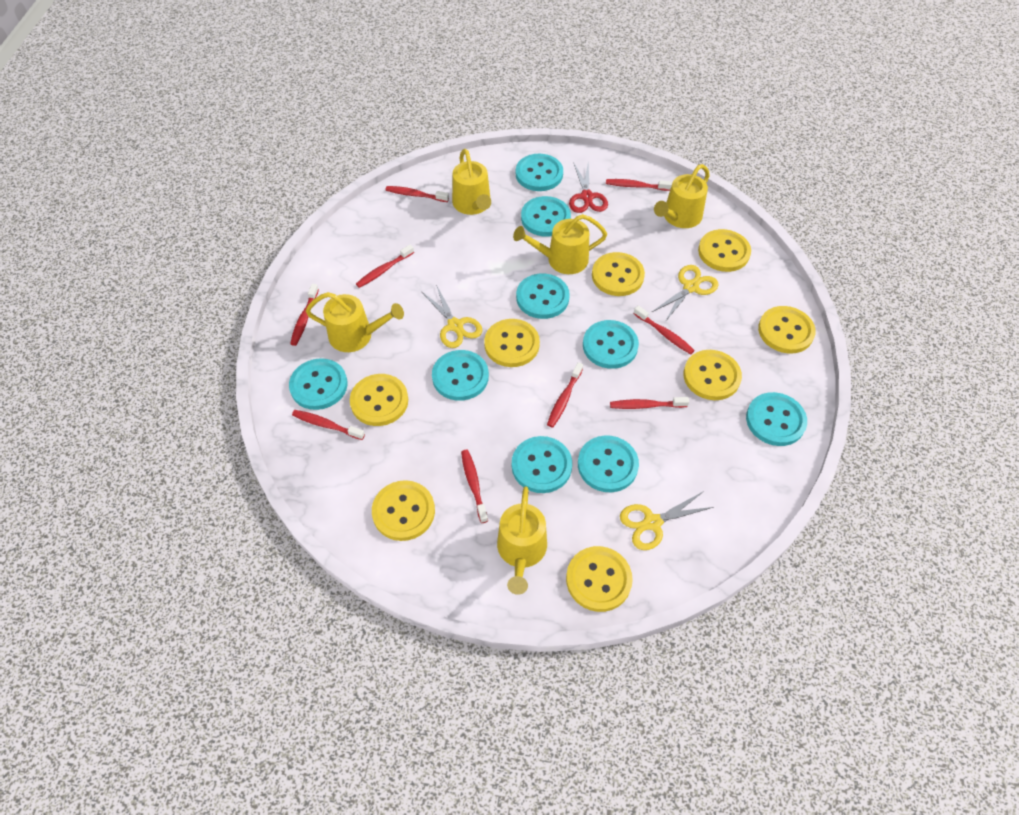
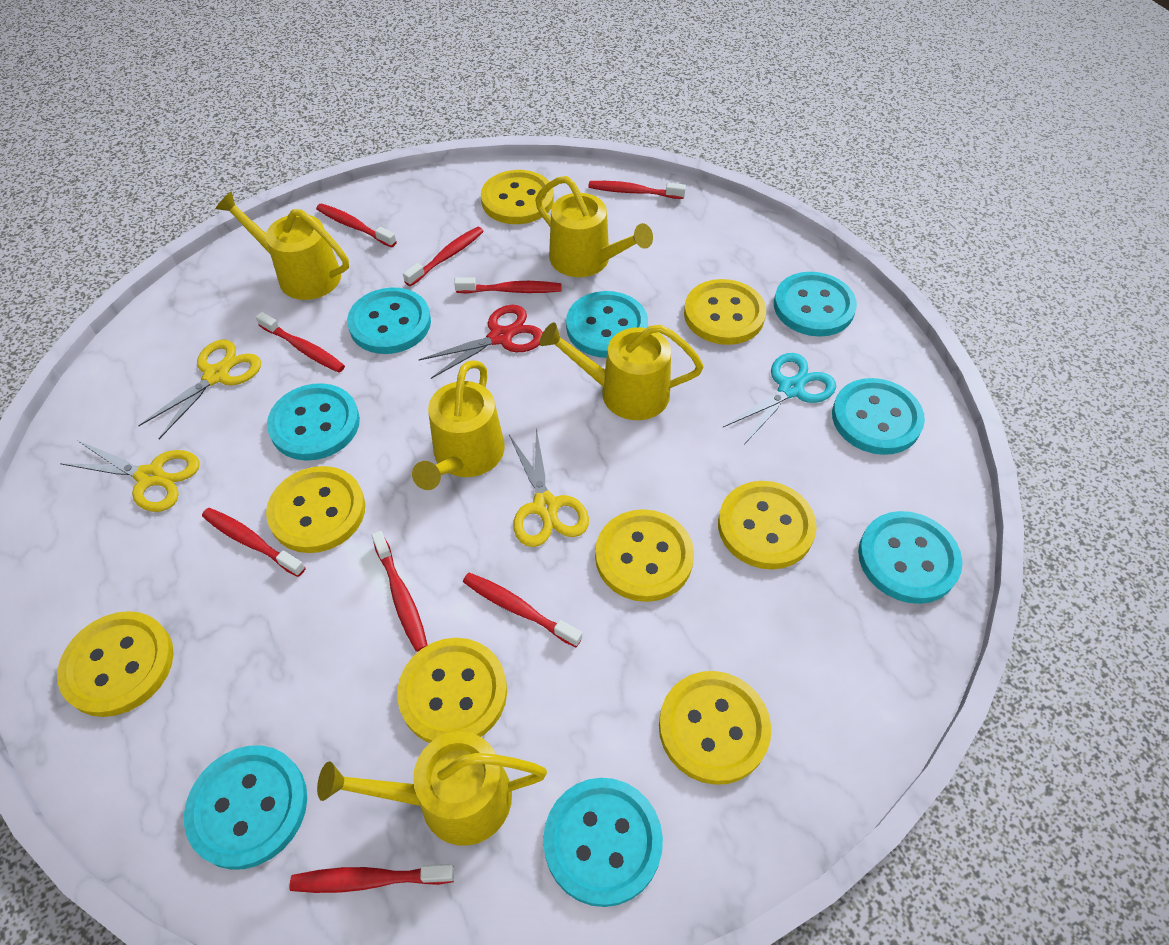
turquoise button: [289,358,348,410] [432,350,489,401] [512,436,572,493] [516,154,563,191] [516,273,570,319] [521,196,571,237] [578,435,639,492] [583,320,639,369] [746,392,807,446] = 9 -> [184,745,307,870] [267,383,360,461] [347,288,431,354] [543,778,663,907] [566,291,648,358] [774,272,857,337] [832,378,925,455] [858,511,963,604] = 8
turquoise scissors: none = 0 -> [723,353,836,445] = 1

